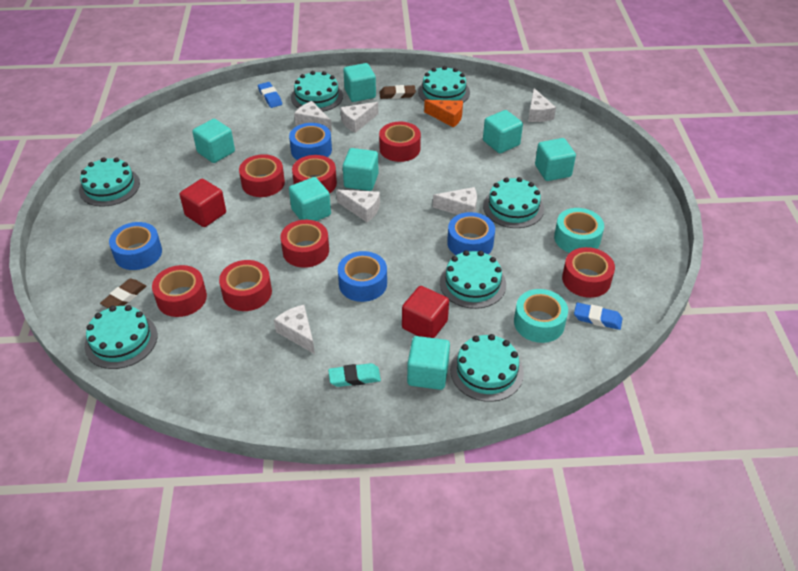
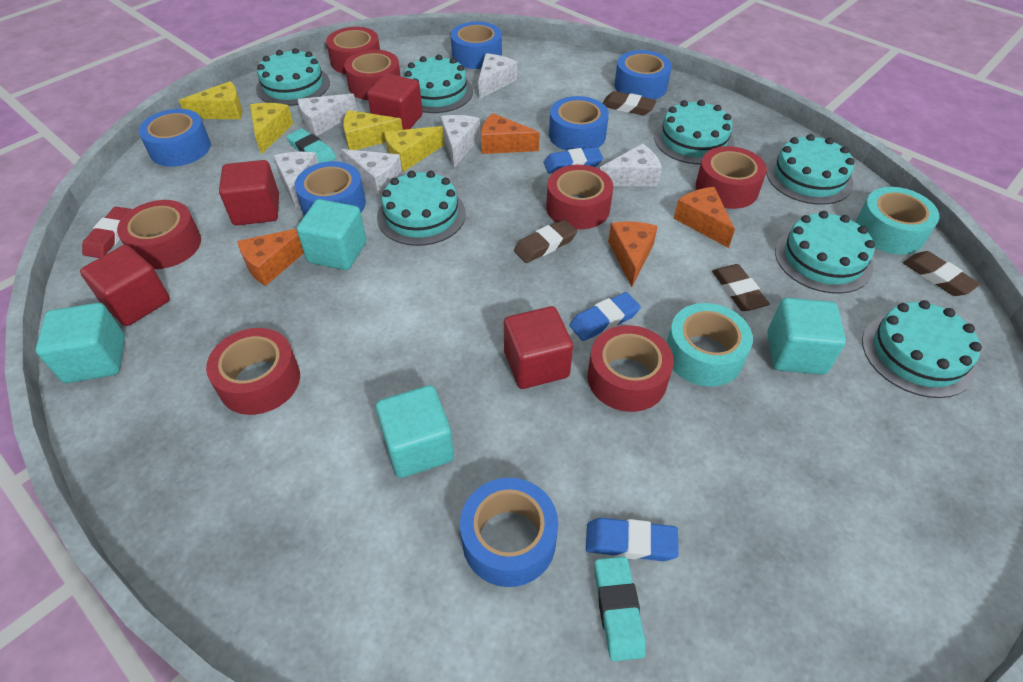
blue eraser: [258,82,282,108] [574,303,622,330] = 2 -> [544,147,603,174] [569,292,641,341] [586,518,679,561] = 3
blue tape: [109,222,162,270] [289,123,332,160] [338,251,387,302] [447,212,495,255] = 4 -> [138,109,211,167] [295,161,366,216] [451,22,502,69] [460,478,558,587] [549,96,609,151] [614,50,672,100] = 6
brown eraser: [100,279,146,308] [379,85,416,99] = 2 -> [514,219,577,263] [603,91,657,115] [712,264,770,311] [903,251,980,296] = 4
orange cheese: [424,100,463,128] = 1 -> [237,228,304,286] [481,113,540,154] [608,221,658,287] [674,187,735,248] = 4
red cube: [180,179,226,227] [402,286,449,338] = 2 -> [80,245,170,326] [219,160,279,225] [367,74,423,130] [504,306,573,389] = 4
red eraser: none = 0 -> [82,207,132,258] = 1
turquoise cube: [192,119,235,163] [289,177,331,221] [343,63,376,102] [343,148,379,191] [407,336,450,390] [483,110,523,153] [535,138,576,181] = 7 -> [36,303,125,383] [297,199,366,270] [376,385,454,478] [767,298,846,375] = 4
turquoise eraser: [328,363,381,387] = 1 -> [286,128,336,163] [594,556,646,661] = 2
yellow cheese: none = 0 -> [179,81,243,119] [250,103,293,154] [343,110,403,150] [384,126,444,172] = 4

